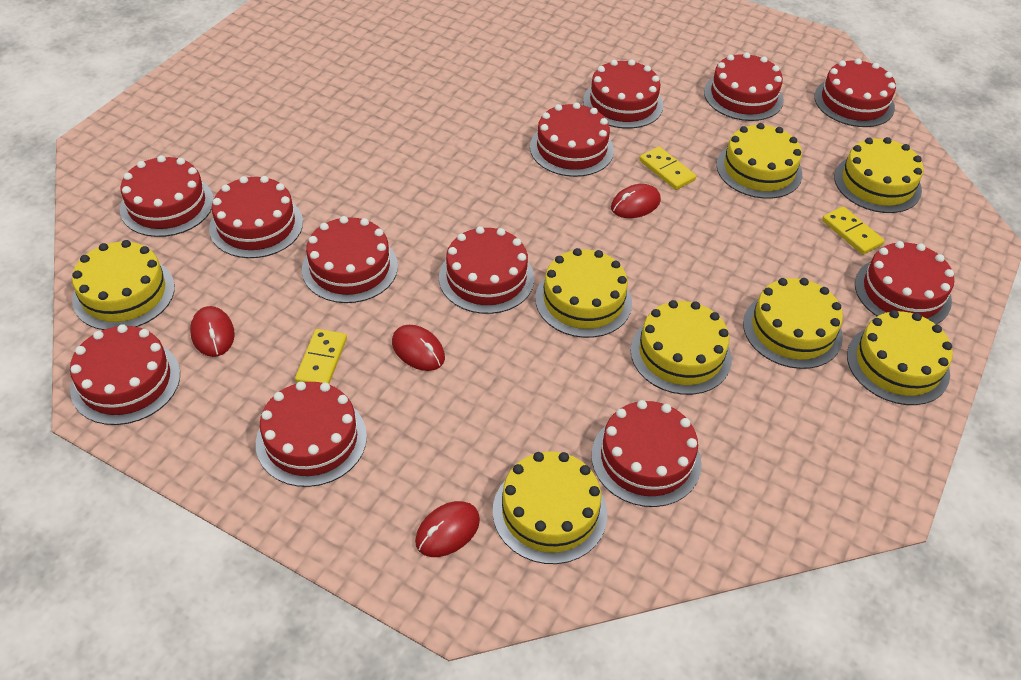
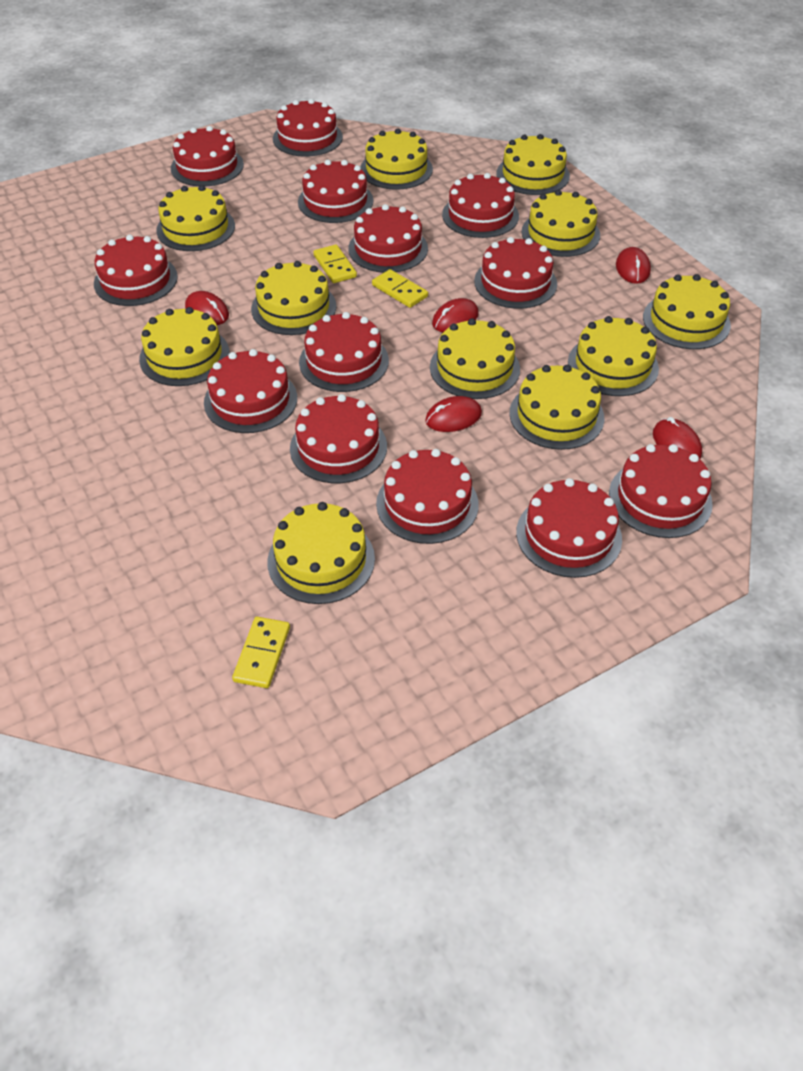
red cake: [70,324,180,425] [120,155,213,237] [209,176,303,258] [256,381,367,487] [302,216,398,303] [439,226,534,314] [530,102,614,177] [583,59,664,129] [591,400,702,507] [704,52,784,121] [814,58,896,127] [855,241,954,324] = 12 -> [94,235,178,306] [171,126,244,186] [204,349,297,433] [273,99,343,157] [290,394,387,483] [298,160,373,223] [299,312,389,392] [348,204,428,273] [376,449,479,544] [442,173,519,238] [474,237,557,309] [516,478,622,578] [609,444,713,538] = 13
red mouse: [190,306,235,357] [392,325,445,371] [415,501,480,557] [611,184,661,218] = 4 -> [185,291,229,325] [425,396,482,432] [432,298,479,332] [616,247,651,284] [653,417,702,459] = 5
yellow cake: [72,240,175,330] [493,451,607,564] [535,248,632,338] [630,300,732,395] [717,123,802,199] [743,278,843,369] [834,137,924,213] [847,310,953,405] = 8 -> [139,307,229,386] [156,185,235,251] [251,261,336,335] [268,502,375,604] [361,129,433,190] [430,318,520,399] [496,134,570,195] [509,365,604,450] [521,190,600,257] [568,316,659,396] [643,274,731,349] = 11

